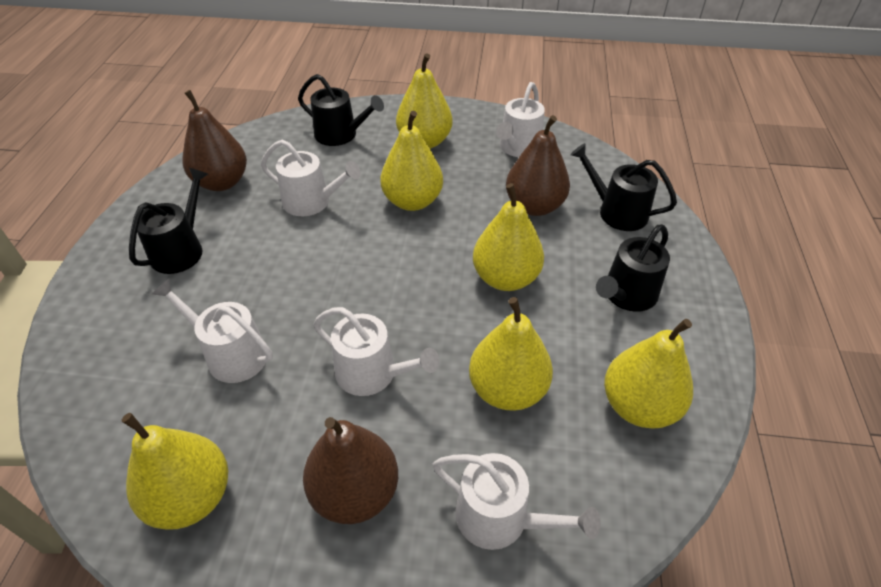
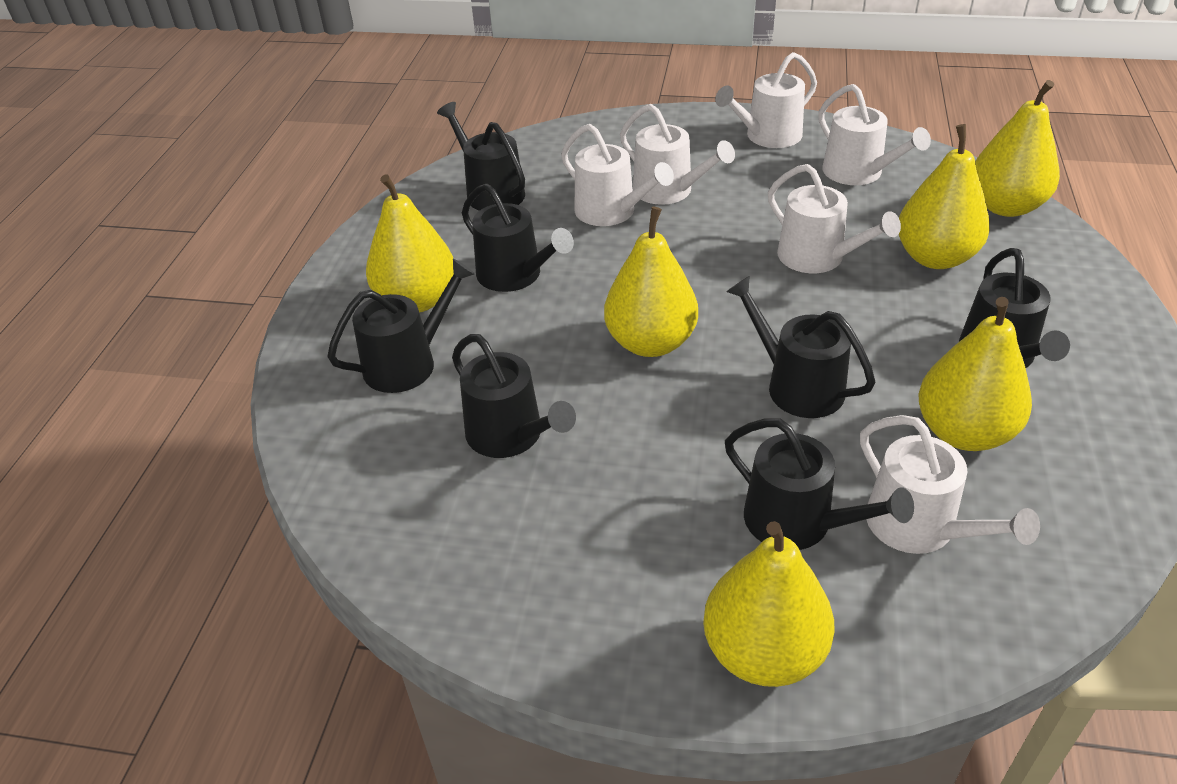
black watering can: [129,168,208,274] [298,74,384,146] [570,143,677,231] [596,224,670,312] = 4 -> [327,258,475,393] [437,102,525,211] [452,334,576,458] [462,184,574,292] [725,418,914,550] [726,276,875,418] [959,248,1070,368] = 7
brown pear: [183,90,247,191] [303,417,398,524] [506,115,570,216] = 3 -> none = 0
white watering can: [152,279,273,383] [261,140,361,216] [313,307,439,396] [433,453,601,550] [496,82,545,157] = 5 -> [561,124,674,226] [620,104,735,205] [715,52,817,148] [768,164,901,273] [818,84,931,185] [860,415,1040,554] = 6

